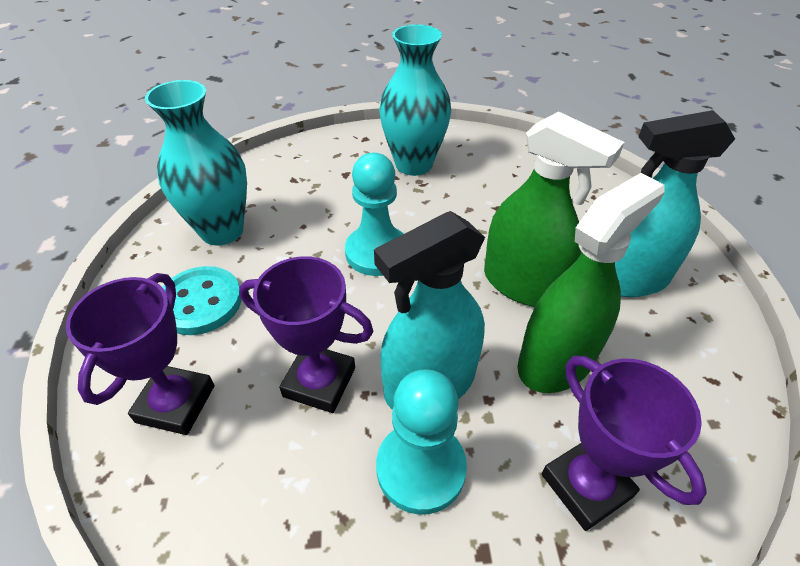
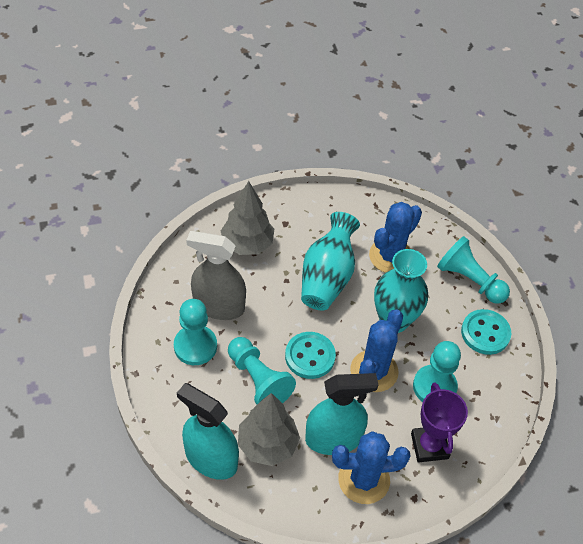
blue cactus: none = 0 -> [332,431,411,504] [350,310,403,392] [369,202,422,273] = 3
green spray bottle: [484,111,624,307] [517,173,665,393] = 2 -> none = 0
grey spray bottle: none = 0 -> [186,231,246,320] = 1
grey tree: none = 0 -> [221,181,274,255] [238,393,300,466] = 2
purple trophy: [66,273,215,435] [239,256,374,413] [542,356,707,531] = 3 -> [411,382,468,463] = 1
turquoise button: [162,266,242,335] = 1 -> [285,332,336,379] [461,309,511,355] = 2
turquoise pawn: [345,153,404,276] [376,369,467,515] = 2 -> [174,299,217,365] [228,337,296,405] [413,341,461,402] [437,236,510,304] = 4

